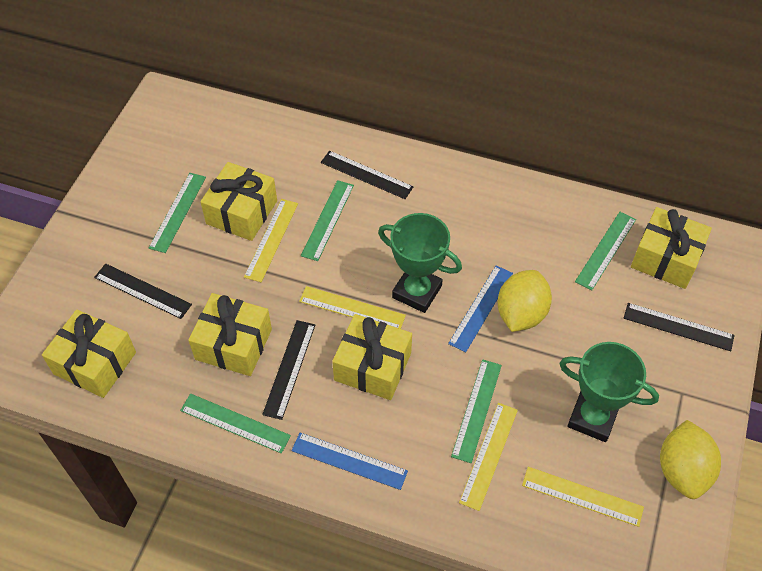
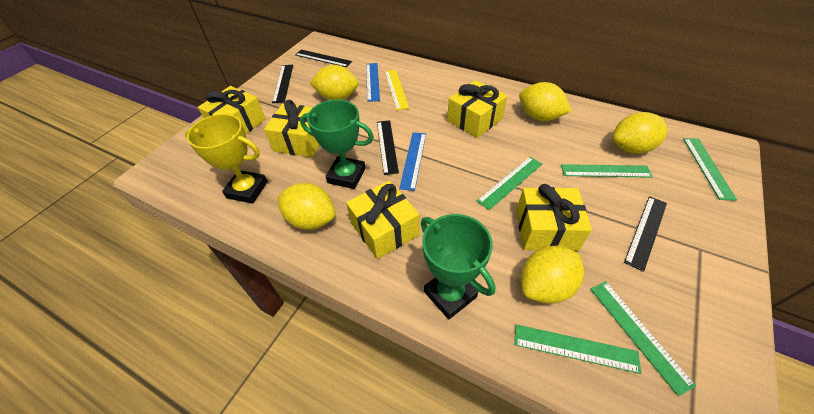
yellow lemon: [498,270,552,332] [660,420,721,499] = 2 -> [277,183,336,230] [310,65,359,100] [519,82,571,121] [521,246,584,304] [613,112,668,154] = 5
yellow ruler: [244,199,298,282] [299,286,406,329] [459,403,518,511] [522,467,644,527] = 4 -> [385,70,409,110] = 1
yellow trophy: none = 0 -> [185,114,268,204] = 1

